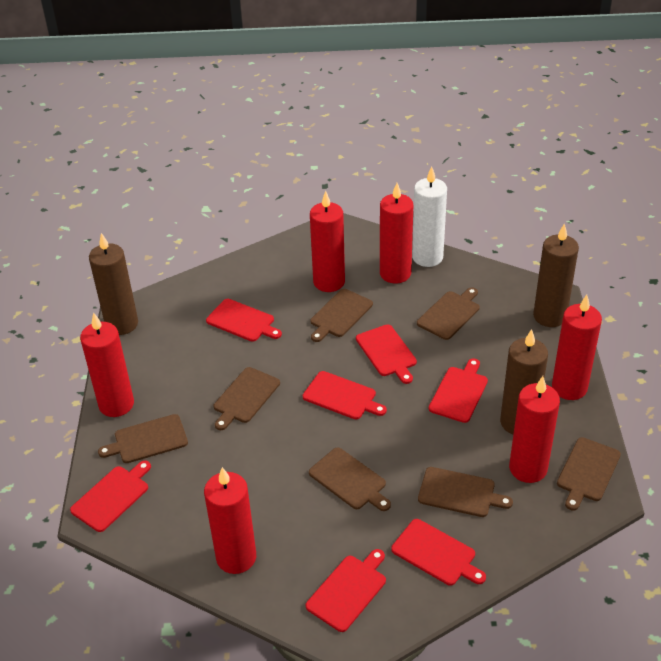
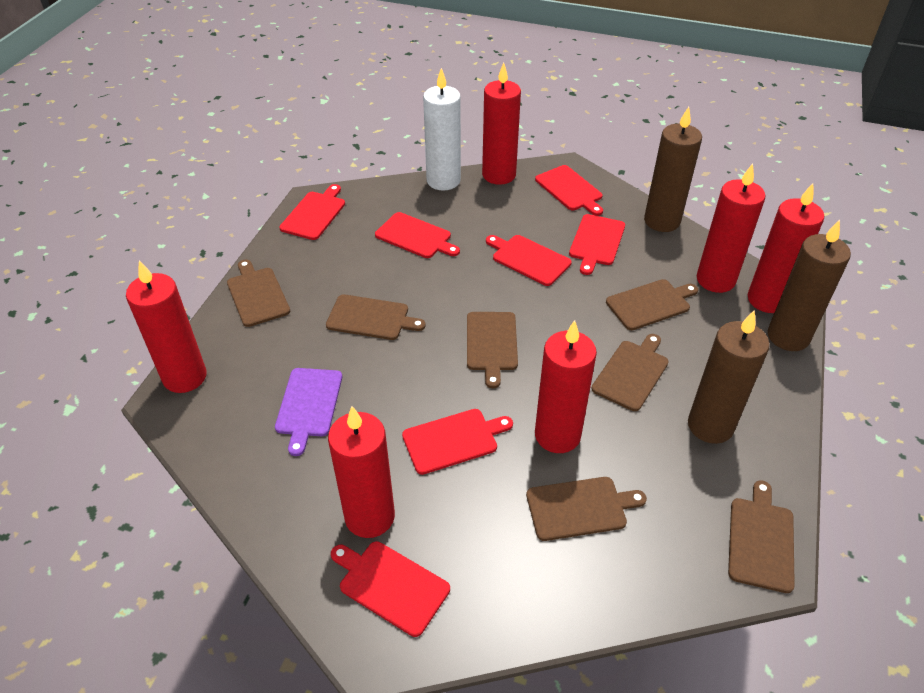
purple cutting board: none = 0 -> [275,368,342,456] = 1

